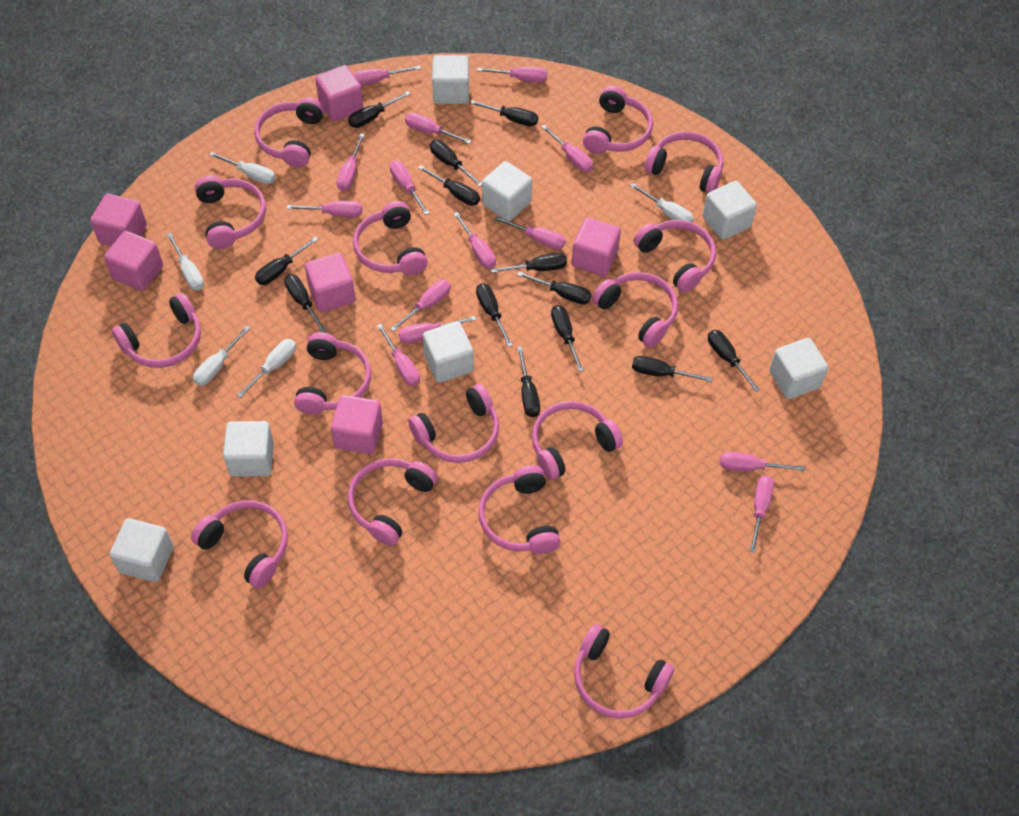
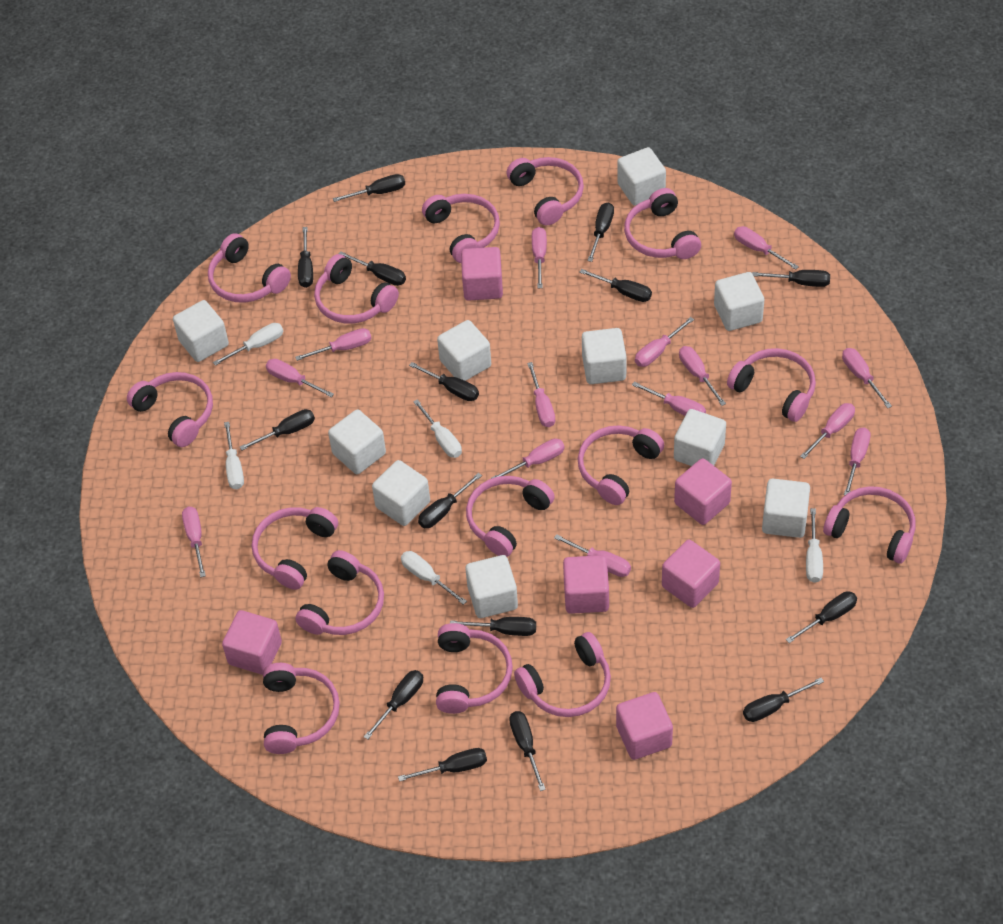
black screwdriver: [255,237,318,285] [284,274,327,333] [348,91,411,128] [418,165,480,206] [430,140,482,187] [470,100,538,126] [476,283,513,347] [490,253,567,273] [517,271,591,305] [517,347,540,417] [551,305,584,372] [632,356,712,382] [708,330,760,392] = 13 -> [240,409,315,450] [298,227,313,288] [333,174,405,202] [339,251,406,286] [364,670,423,739] [398,748,487,782] [409,362,479,401] [418,473,482,528] [450,617,536,636] [509,711,546,791] [580,269,652,302] [587,202,614,262] [743,678,824,722] [752,270,830,287] [786,591,857,643] = 15
white cube: [110,518,174,582] [223,421,274,477] [423,322,474,383] [432,55,469,104] [482,161,532,221] [702,181,757,240] [769,338,828,399] = 7 -> [173,300,229,362] [328,409,386,474] [372,460,430,526] [437,320,491,381] [466,555,518,618] [582,328,626,384] [617,147,666,206] [674,409,726,466] [714,272,764,331] [762,478,810,538] = 10

